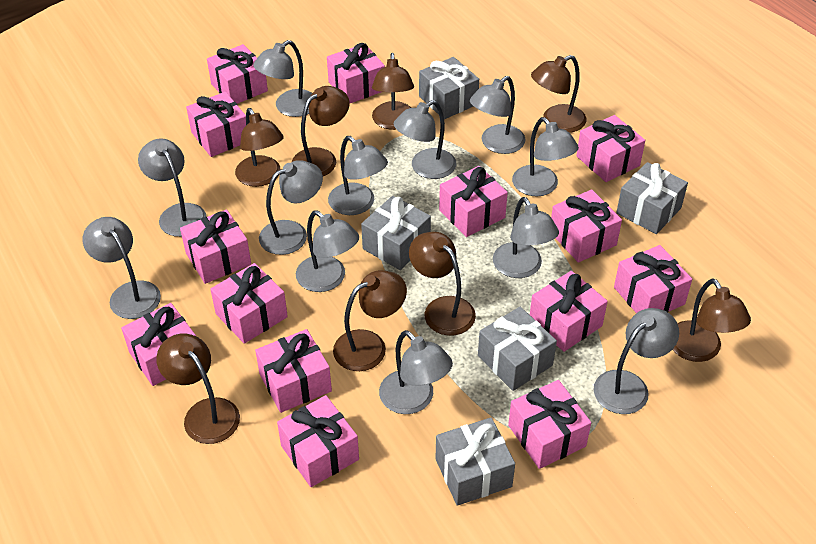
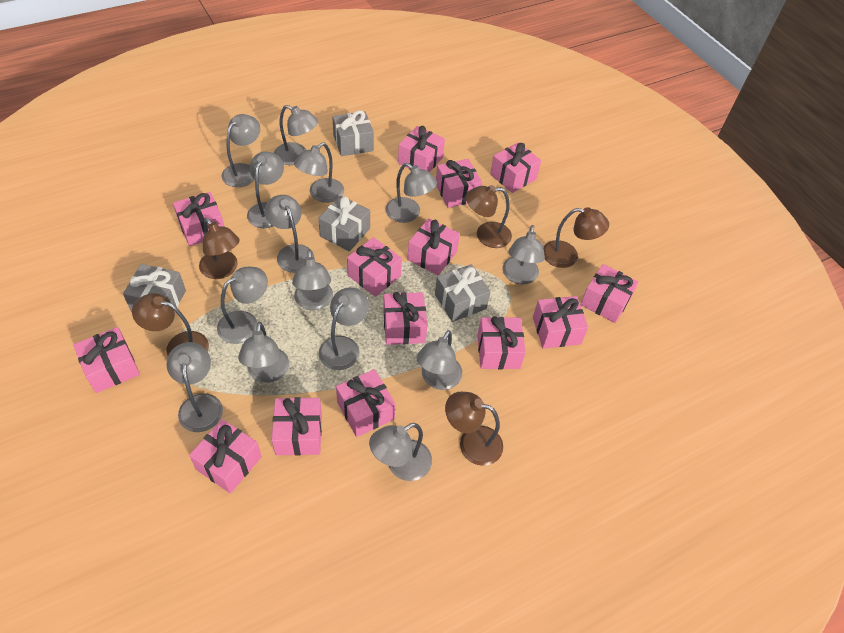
brown lamp: [156,334,240,444] [235,108,284,187] [292,86,349,176] [333,270,407,371] [372,53,414,130] [409,232,476,336] [531,55,586,133] [672,279,751,362] = 8 -> [132,293,209,356] [199,218,240,279] [445,392,503,466] [466,185,512,248] [543,207,609,268] = 5
grey gift: [361,196,431,270] [419,57,479,119] [435,418,515,506] [478,307,557,391] [616,162,688,234] = 5 -> [123,264,186,312] [319,196,370,252] [332,110,374,156] [435,264,491,322] = 4
grey lamp: [82,217,161,319] [138,138,206,237] [253,40,312,117] [259,160,323,255] [296,210,359,292] [328,136,388,215] [379,330,453,414] [394,100,456,179] [470,76,525,154] [493,197,559,278] [512,117,579,196] [593,308,679,414] = 12 -> [167,342,223,432] [217,267,268,344] [222,114,260,187] [238,322,289,383] [247,152,284,228] [265,195,314,273] [274,105,318,165] [292,249,333,310] [294,143,344,203] [319,287,369,370] [369,423,432,481] [386,163,437,223] [416,330,462,390] [503,225,545,284] = 14

